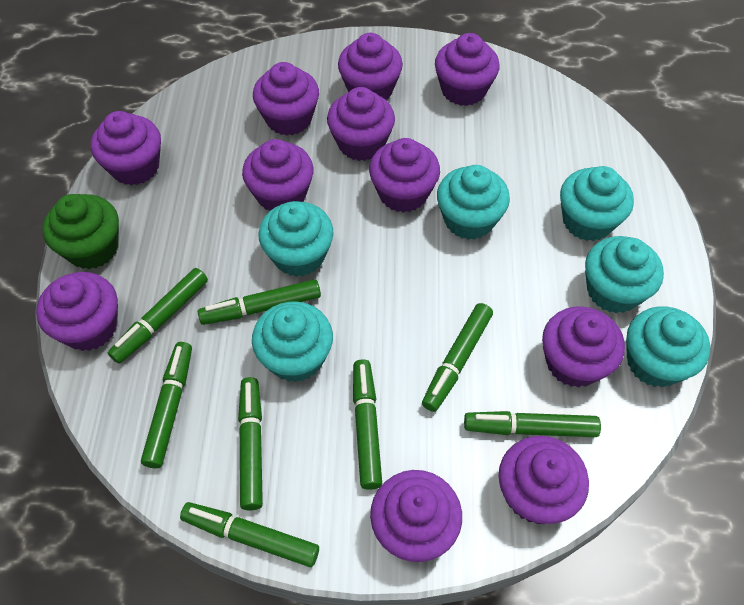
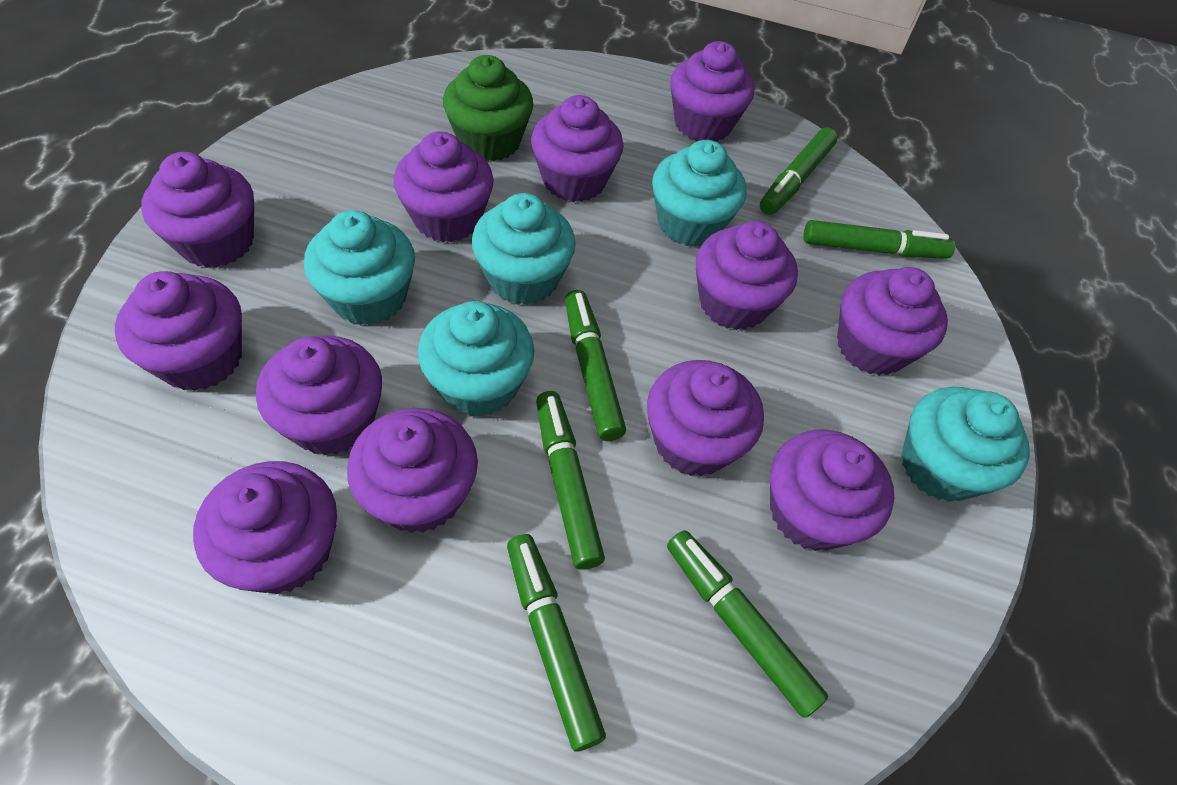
green marker: [108,268,208,364] [141,342,192,468] [180,502,319,567] [198,279,321,325] [238,377,263,511] [353,359,382,490] [422,303,493,412] [464,411,601,437] = 8 -> [507,534,606,752] [536,391,605,570] [565,290,626,441] [667,530,828,718] [760,127,838,215] [803,220,956,259] = 6
purple cupcake: [36,272,118,351] [91,111,161,185] [242,139,314,211] [253,62,319,136] [327,87,395,161] [338,33,403,100] [369,138,440,213] [370,470,462,562] [435,33,500,106] [499,436,589,524] [542,306,625,388] = 11 -> [115,271,242,391] [141,152,254,268] [193,461,337,594] [256,335,382,456] [347,408,478,533] [393,131,494,242] [531,95,624,202] [647,360,764,476] [670,41,754,142] [696,221,798,330] [770,430,894,551] [837,267,948,375] = 12
turquoise cupcake: [252,302,333,382] [259,201,334,277] [437,165,510,240] [560,166,634,241] [585,236,664,313] [626,306,710,387] = 6 -> [304,210,415,325] [418,301,534,417] [472,193,576,305] [652,140,747,247] [901,387,1030,502] = 5

